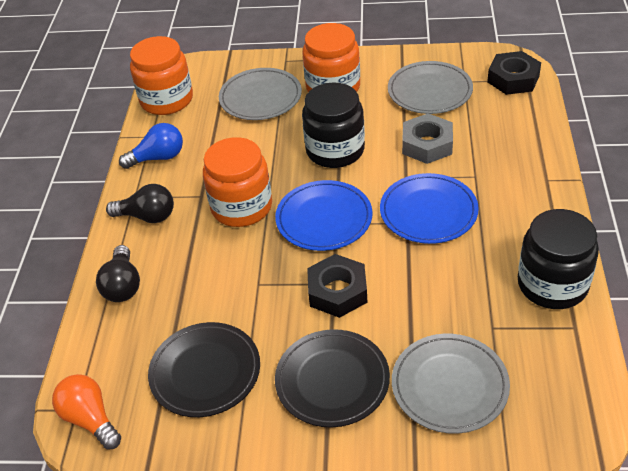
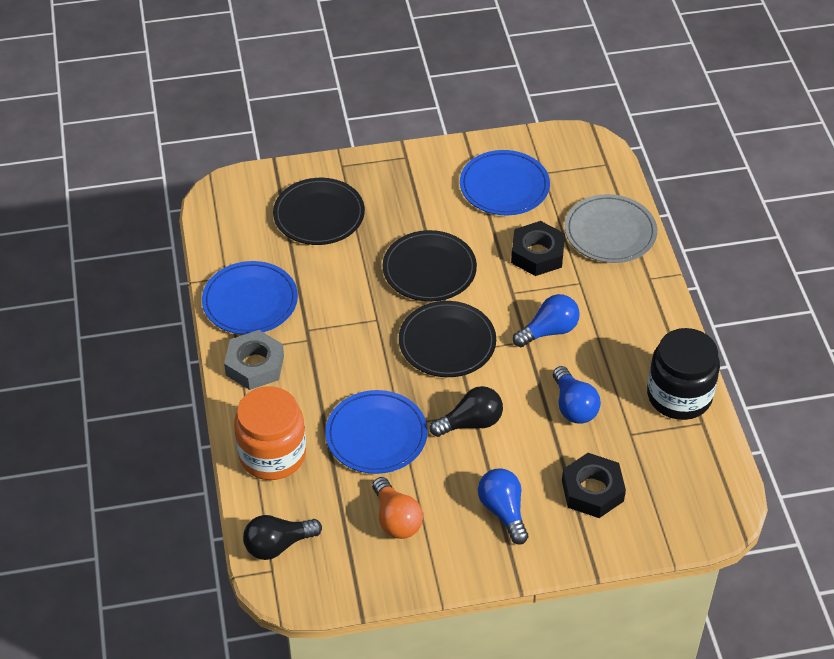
black jar: [302,82,365,168] [518,209,599,309] = 2 -> [647,328,720,420] = 1
black plate: [148,322,260,417] [275,329,390,427] = 2 -> [273,178,365,245] [383,230,477,302] [399,301,496,377] = 3
blue light bulb: [119,123,183,169] = 1 -> [478,468,528,545] [513,294,580,347] [553,366,601,424] = 3
blue plate: [275,180,373,251] [380,173,479,244] = 2 -> [202,261,298,335] [325,390,428,474] [460,150,550,215] = 3
grey plate: [219,68,302,120] [388,61,473,114] [392,334,510,434] = 3 -> [565,194,657,263] = 1
orange jar: [130,36,193,115] [203,137,272,227] [302,23,360,92] = 3 -> [234,386,306,480] = 1

